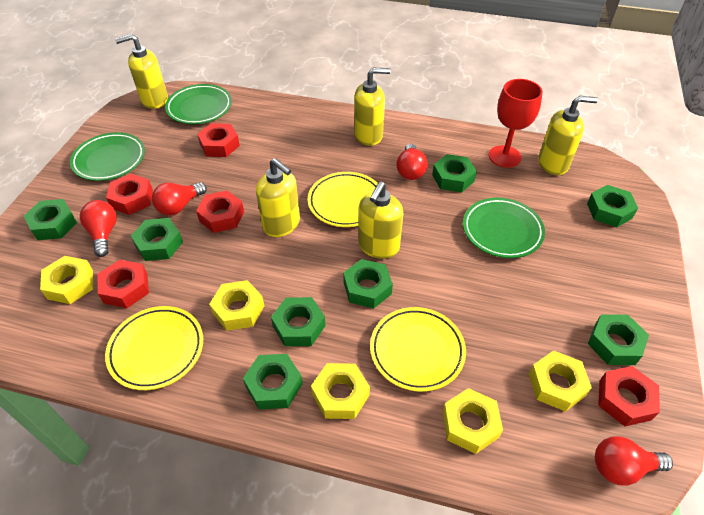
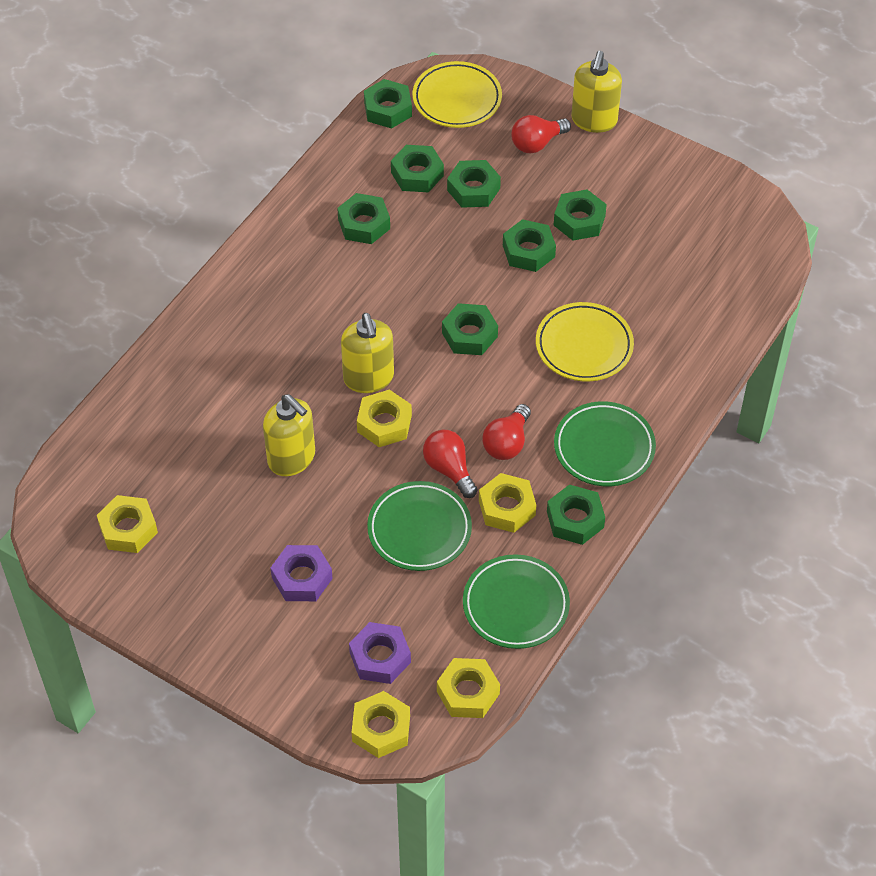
purple nut: none = 0 -> [270,545,333,601] [349,622,411,684] = 2
red goblet: [489,79,543,168] = 1 -> none = 0
red light bulb: [80,200,117,257] [152,182,207,215] [396,144,427,180] [595,436,673,486] = 4 -> [423,430,477,498] [482,404,531,460] [511,115,571,154] = 3
red nut: [97,260,149,308] [106,174,153,215] [196,190,244,233] [197,123,240,157] [598,366,660,426] = 5 -> none = 0
yellow plate: [105,306,203,390] [308,172,378,227] [370,307,466,392] = 3 -> [412,61,502,128] [536,302,634,381] = 2
yellow soap dispenser: [115,34,168,109] [256,158,300,237] [354,68,391,146] [358,182,403,259] [538,96,598,175] = 5 -> [263,394,315,476] [341,313,394,393] [571,51,622,133] = 3

